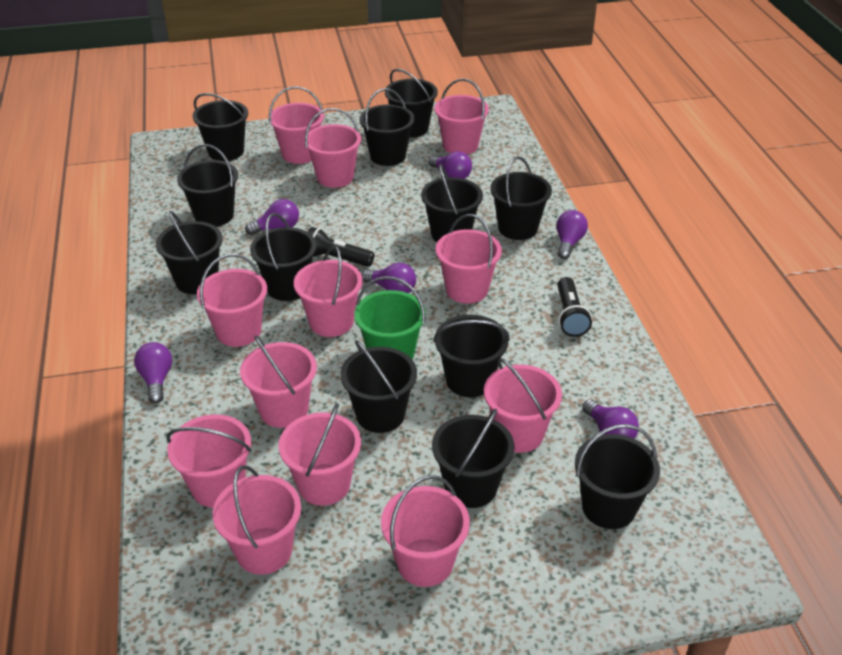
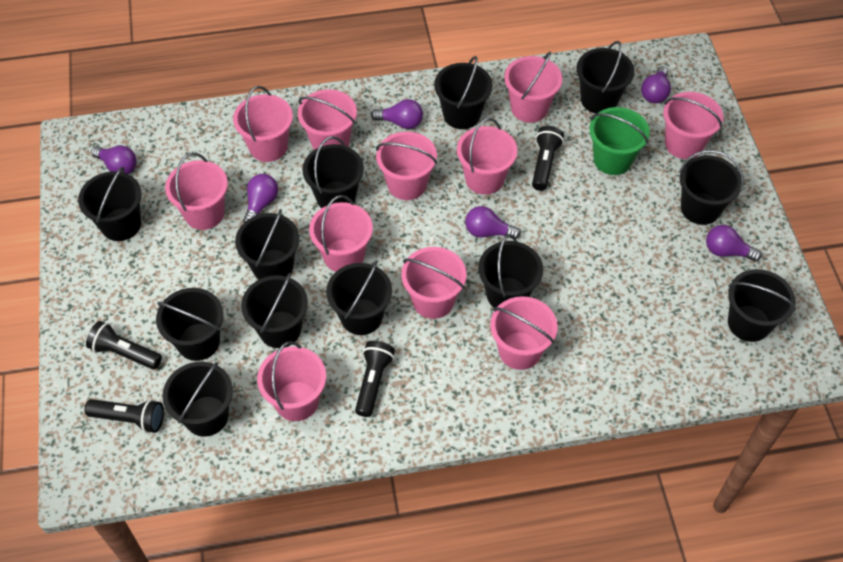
black flashlight: [307,227,375,267] [557,277,592,337] = 2 -> [85,399,164,433] [86,321,162,369] [355,341,395,417] [532,126,564,191] = 4
pink bucket: [166,414,251,508] [197,254,267,347] [212,465,301,575] [240,335,317,428] [269,86,324,164] [279,403,361,506] [294,245,363,337] [304,108,361,188] [381,475,470,587] [434,78,489,155] [435,214,502,303] [484,358,562,453] = 12 -> [165,153,228,230] [233,86,293,162] [257,341,326,421] [298,89,357,150] [309,195,373,272] [376,132,437,200] [401,247,467,319] [457,118,517,195] [490,296,558,370] [504,52,562,122] [663,92,723,159] = 11

